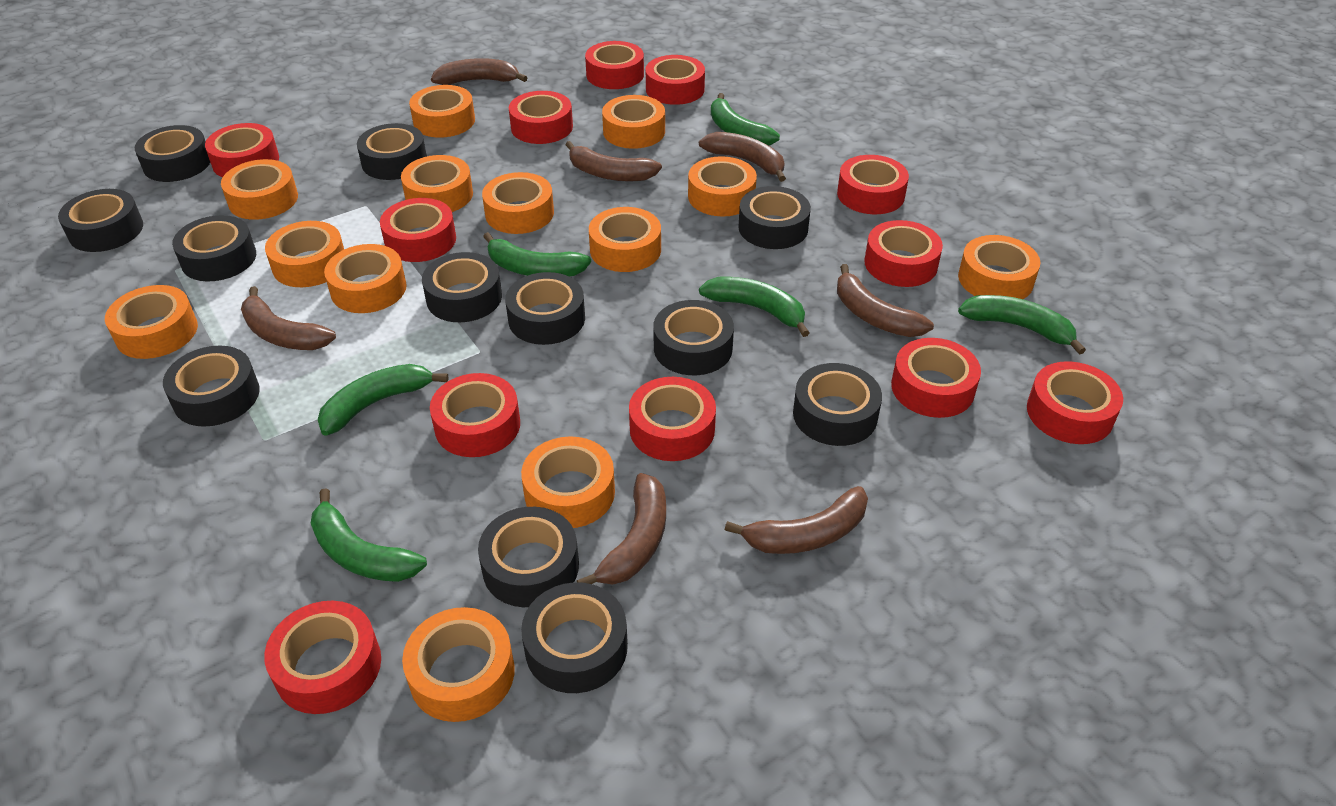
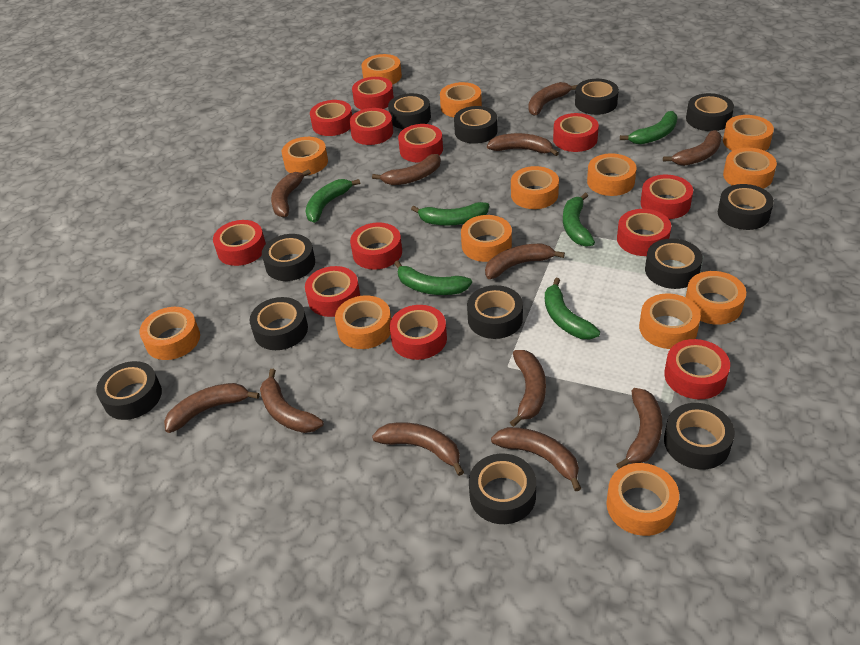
brown banana: [241,286,336,350] [431,58,528,85] [565,141,662,181] [577,473,666,585] [699,132,786,182] [725,486,868,554] [837,264,934,337] = 7 -> [164,383,259,433] [260,369,324,433] [271,169,311,217] [372,154,441,185] [372,422,464,476] [485,244,565,279] [487,133,559,156] [491,427,581,491] [510,350,546,427] [528,82,577,116] [616,388,662,469] [663,130,722,166] = 12

